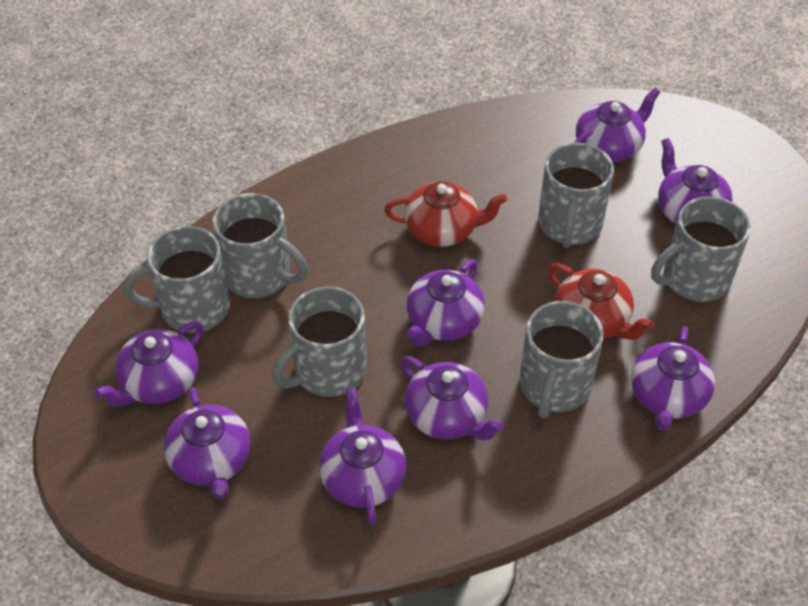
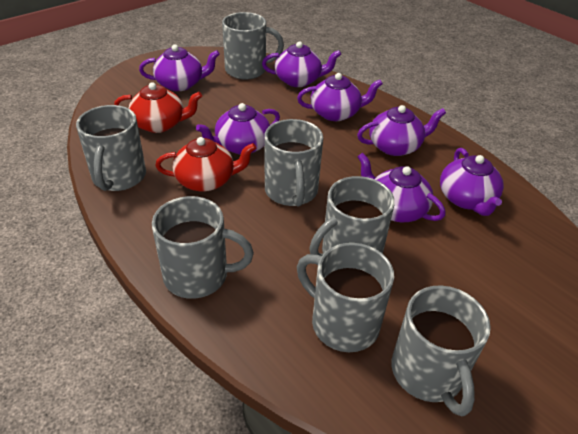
grey mug: [123,226,230,333] [212,193,308,298] [272,286,367,397] [520,301,604,418] [538,143,614,248] [651,196,751,302] = 6 -> [76,105,146,191] [152,196,254,299] [222,12,284,80] [265,119,323,206] [297,243,394,352] [309,176,395,256] [391,285,491,416] = 7
purple teapot: [94,321,203,407] [164,387,250,499] [319,387,406,525] [401,356,504,440] [407,259,485,347] [574,88,660,163] [631,326,715,431] [658,138,733,224] = 8 -> [139,44,220,91] [196,103,280,155] [262,41,341,87] [297,73,383,121] [357,105,446,156] [357,153,445,222] [440,148,504,216] = 7

